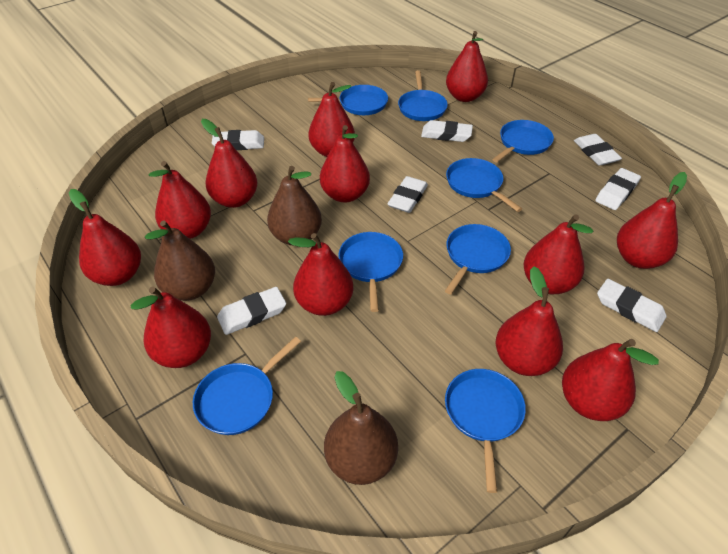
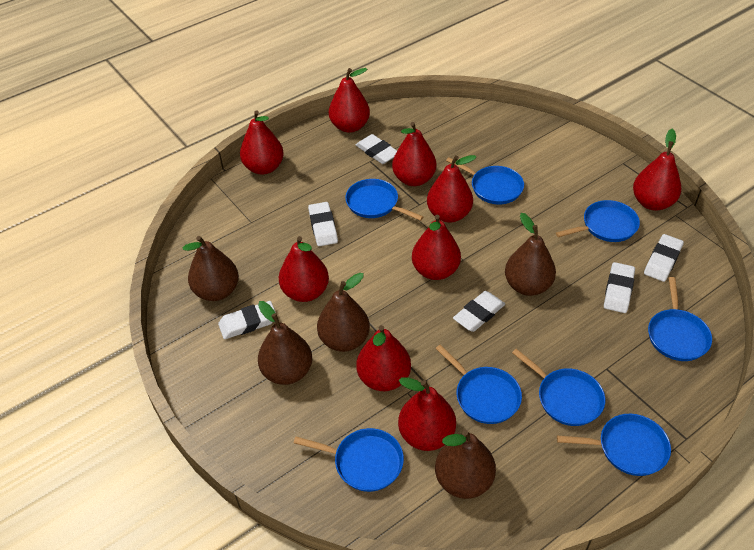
brown pear: [145,220,215,301] [267,166,322,246] [324,371,398,485] = 3 -> [183,236,239,301] [258,301,312,385] [317,273,370,352] [435,430,496,499] [505,213,556,296] = 5
red pear: [69,189,141,286] [130,286,211,368] [148,161,211,239] [201,119,258,208] [288,233,353,316] [308,82,355,157] [320,125,370,202] [446,31,488,102] [496,266,563,376] [524,214,593,294] [562,339,659,421] [617,172,687,269] = 12 -> [240,110,284,175] [279,236,329,302] [329,68,370,133] [356,325,411,391] [392,122,436,186] [398,377,456,451] [412,215,461,280] [427,155,476,223] [633,129,681,211] = 9
white eraser: [212,130,264,150] [217,287,286,335] [387,176,428,213] [421,120,473,142] [574,134,622,165] [595,168,641,210] [597,279,667,332] = 7 -> [218,301,276,339] [308,202,338,246] [356,134,397,164] [453,291,505,332] [604,262,635,313] [644,234,684,282] = 6

